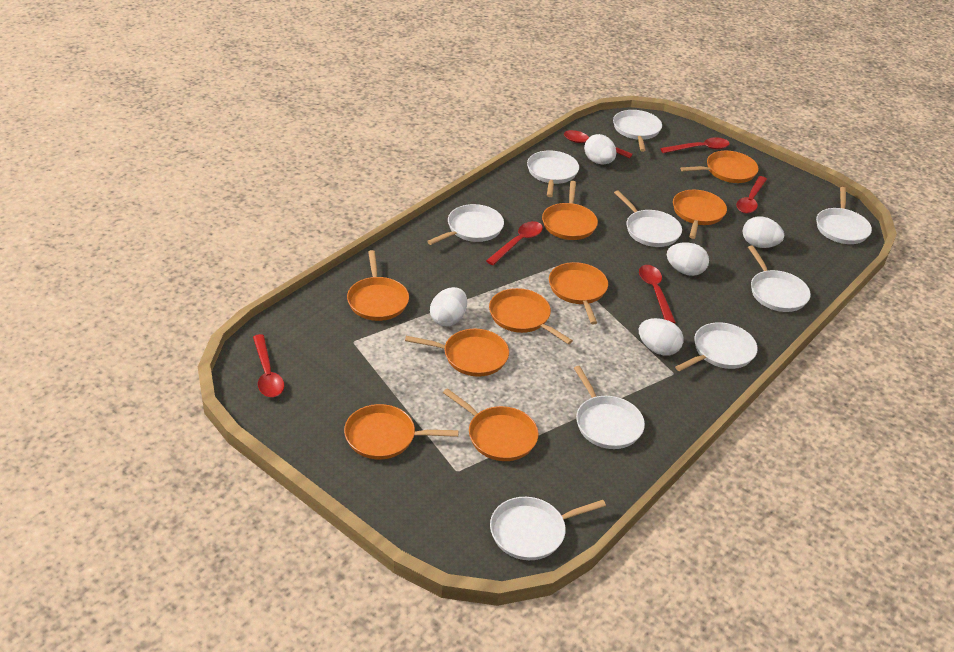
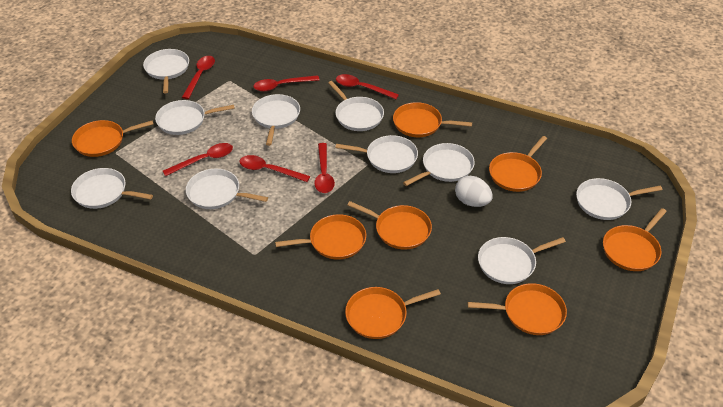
orange pan: [344,404,459,460] [347,250,409,321] [405,329,509,377] [443,388,539,461] [489,288,573,344] [542,181,598,240] [549,262,608,324] [673,190,727,239] [680,151,759,183] = 9 -> [72,120,153,157] [275,214,366,260] [345,287,441,339] [347,201,432,250] [393,102,472,137] [468,283,567,335] [489,136,547,192] [603,208,667,271] = 8
white egg: [430,287,467,327] [584,134,617,164] [639,318,683,356] [667,242,709,276] [743,216,784,248] = 5 -> [455,176,493,207] = 1
white pan: [427,204,504,245] [490,497,606,560] [527,150,579,197] [574,366,645,449] [613,110,662,152] [614,190,682,247] [675,322,758,371] [748,246,811,312] [816,187,872,244] = 9 -> [71,168,153,209] [143,49,189,93] [155,100,235,135] [186,169,268,209] [252,94,300,146] [328,81,384,131] [336,135,418,173] [403,143,475,186] [478,237,566,284] [576,178,662,220] = 10

